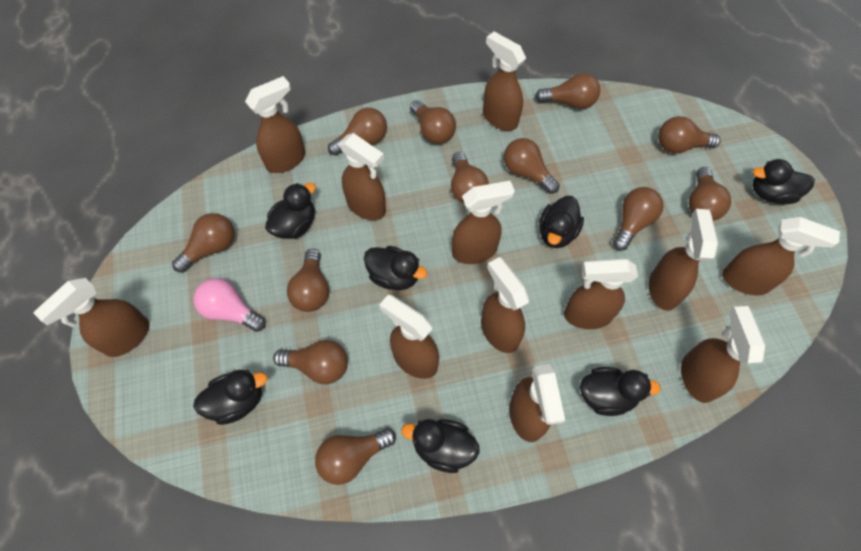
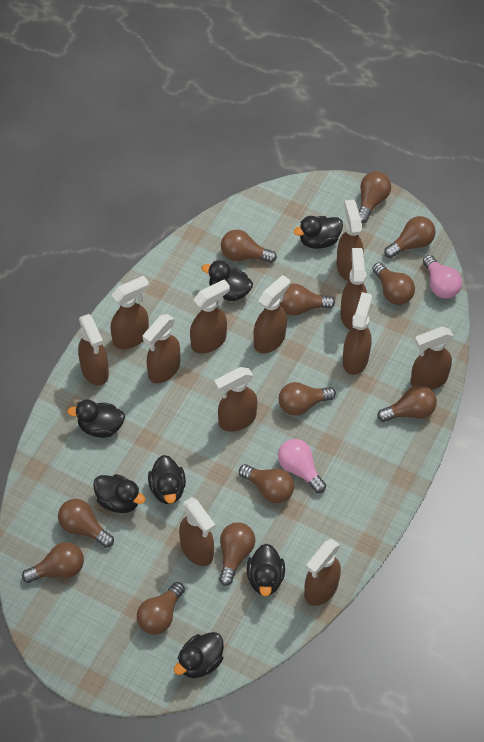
pink light bulb: [193,278,266,332] = 1 -> [278,439,326,493] [423,255,462,299] = 2

